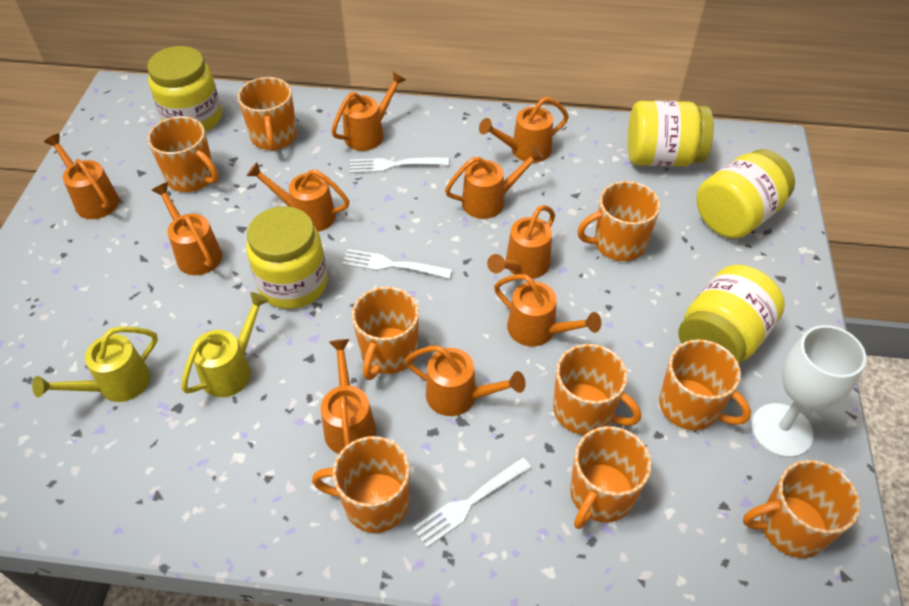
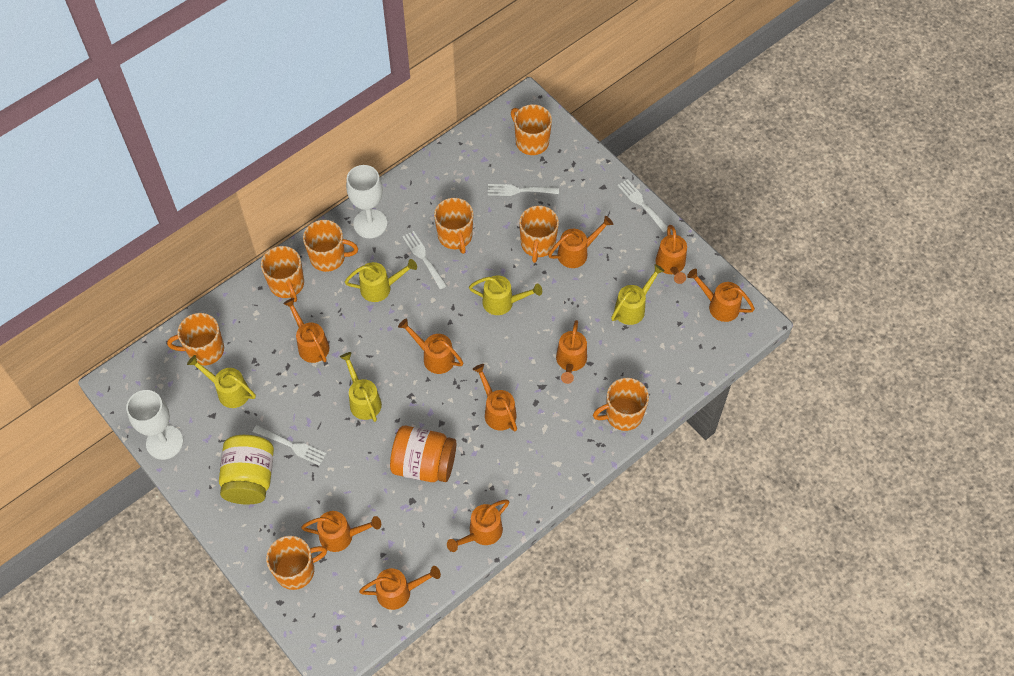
orange jar: none = 0 -> [390,426,456,482] = 1
orange mug: [147,116,218,192] [237,77,297,151] [312,436,410,533] [352,287,419,380] [553,344,641,435] [570,426,652,529] [577,181,660,261] [659,339,751,430] [743,460,860,558] = 9 -> [167,313,224,365] [261,246,304,302] [266,536,327,590] [303,220,358,272] [434,198,473,254] [511,104,552,155] [519,205,559,263] [593,378,649,431] = 8
white fork: [342,249,452,279] [350,158,449,173] [413,457,531,548] = 3 -> [253,425,326,466] [402,231,447,289] [488,184,559,196] [617,179,668,233] = 4
white goblet: [751,325,866,458] = 1 -> [126,390,183,460] [346,165,387,238] = 2
yellow jar: [147,46,222,132] [246,206,328,309] [628,101,714,166] [679,265,785,364] [696,149,795,239] = 5 -> [219,435,274,505] = 1
yellow watering can: [32,326,158,402] [181,292,269,397] = 2 -> [187,355,256,408] [340,352,382,422] [345,259,417,302] [469,275,542,315] [611,264,665,325] = 5

